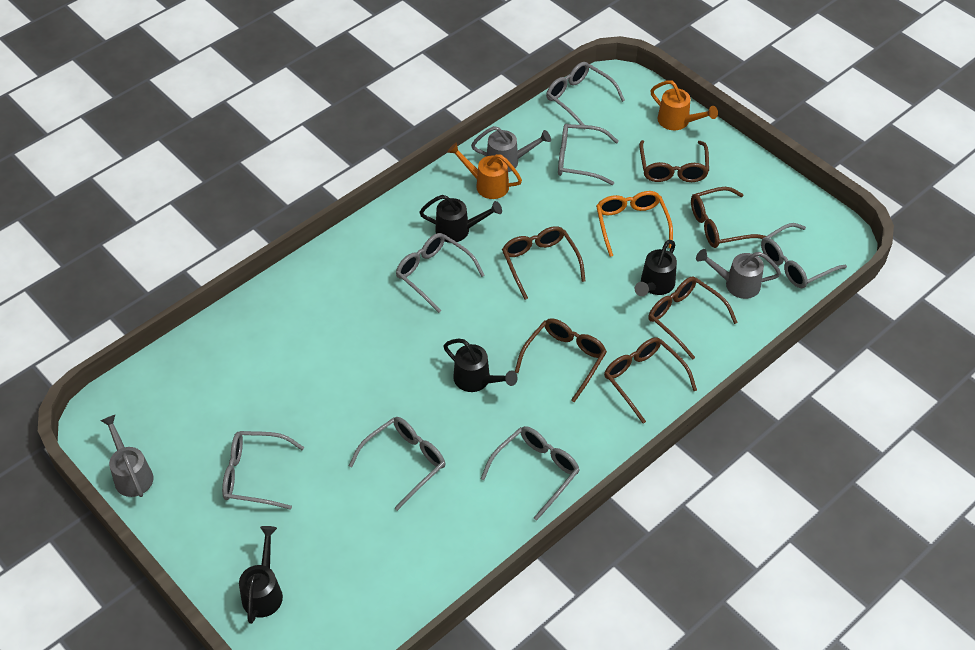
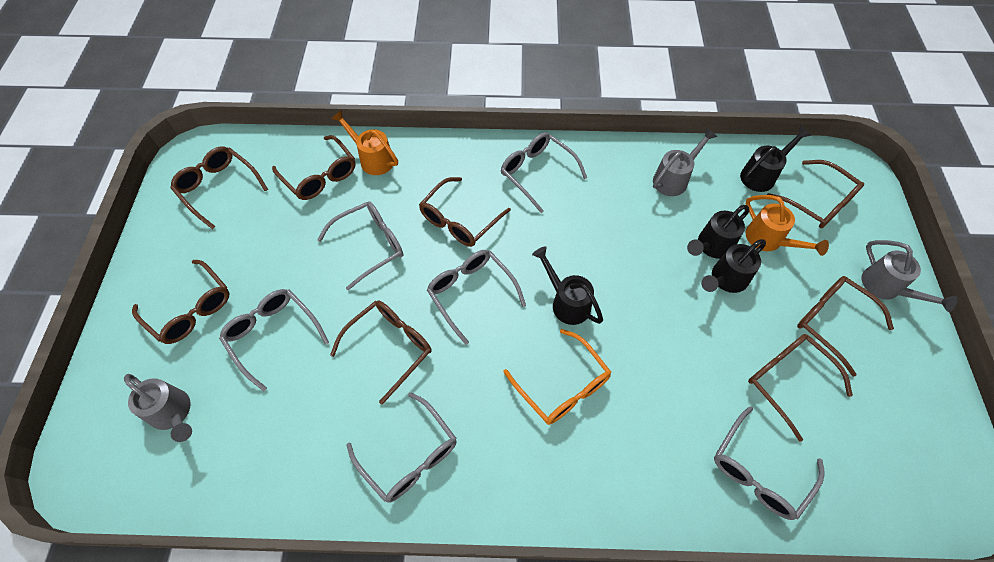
brown glasses: [502,226,586,300] [515,318,607,402] [604,337,697,423] [639,140,709,182] [648,277,738,360] [691,187,766,248] = 6 -> [132,260,230,344] [170,146,268,229] [272,135,356,200] [330,300,432,404] [419,177,511,247] [748,334,853,442] [767,160,864,228] [797,276,894,377] = 8
grey glasses: [222,431,304,510] [349,417,445,511] [396,233,485,313] [480,426,580,521] [546,62,625,130] [558,124,619,185] [761,223,847,288] = 7 -> [219,289,329,391] [317,201,403,290] [347,392,457,503] [427,250,526,345] [501,132,587,213] [714,407,825,520] = 6

